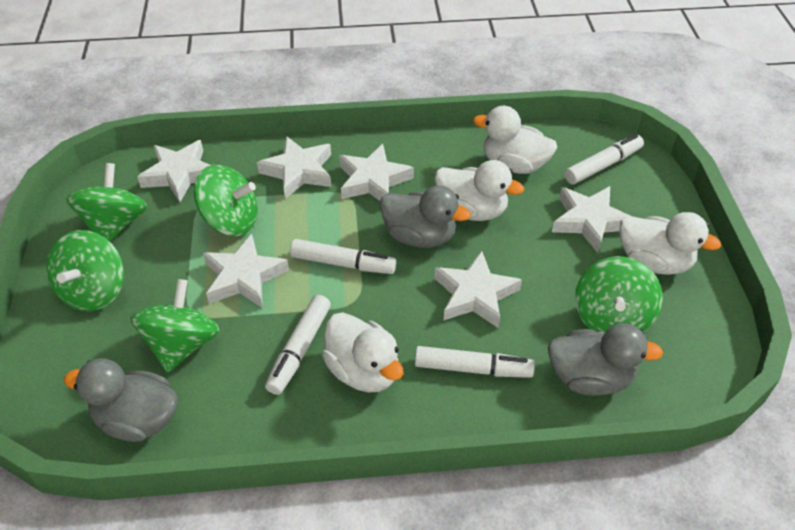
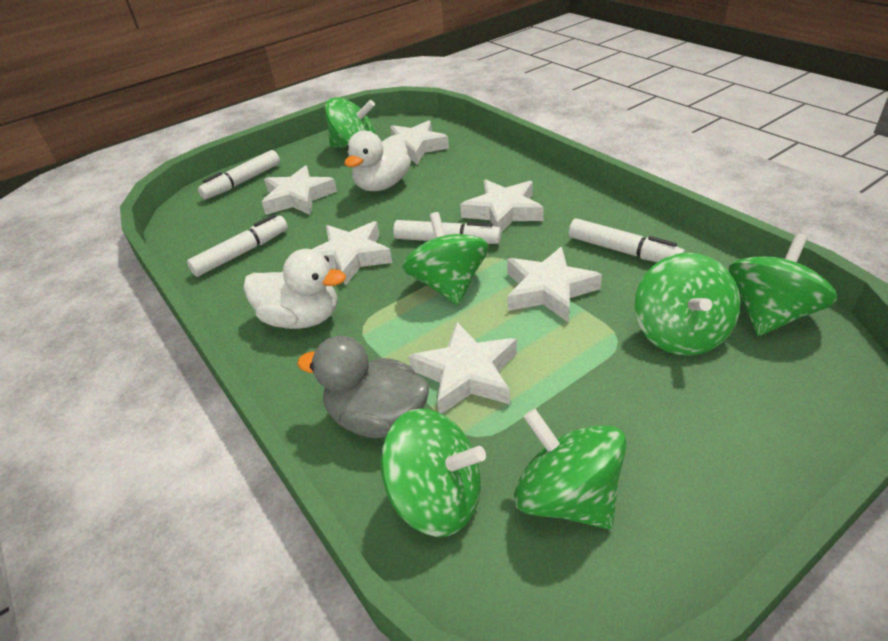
green spinning top: [46,230,124,311] [66,163,147,241] [130,279,219,373] [194,165,258,236] [575,256,663,333] = 5 -> [325,97,376,148] [380,408,486,537] [402,212,489,305] [514,409,626,529] [635,253,740,356] [729,233,837,336] = 6
grey duck: [64,358,178,442] [380,186,471,248] [548,323,663,396] = 3 -> [297,336,430,438] = 1
white duck: [322,312,404,393] [435,160,524,221] [473,106,557,174] [619,212,721,275] = 4 -> [243,249,346,329] [345,131,411,191] = 2

